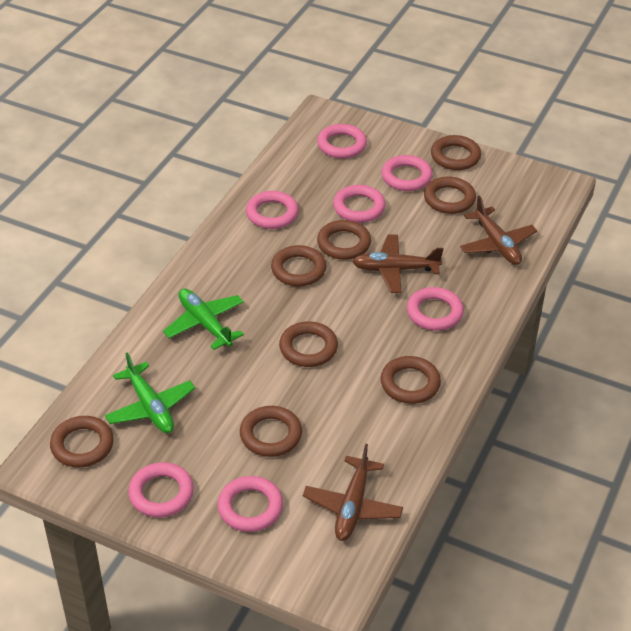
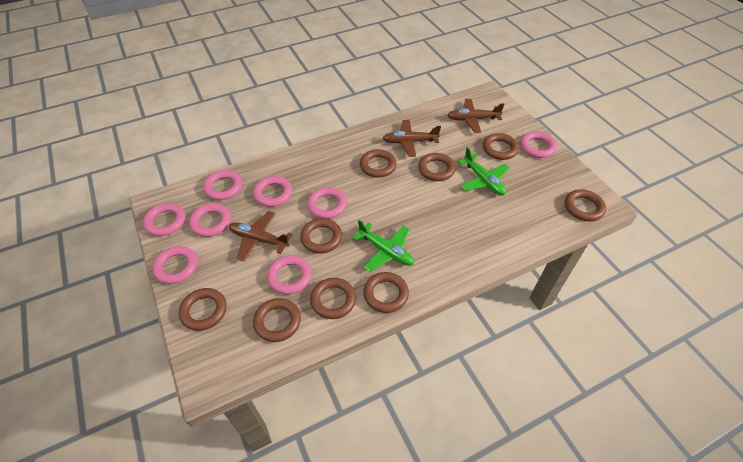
brown ring: [50,416,114,468] [240,406,302,457] [271,245,326,286] [279,321,338,367] [317,220,371,260] [381,356,441,404] [424,176,476,214] [431,135,481,170] = 8 -> [179,288,227,331] [253,298,301,342] [300,218,342,253] [310,278,356,319] [360,149,397,177] [363,272,409,313] [418,153,456,181] [483,133,519,160] [565,189,606,221] = 9
pink ring: [128,462,194,517] [217,476,283,532] [246,191,299,229] [317,124,367,159] [333,185,386,223] [381,155,433,191] [407,287,464,331] = 7 -> [143,203,186,236] [153,246,198,284] [189,203,231,237] [203,170,242,200] [253,176,292,207] [267,255,312,294] [307,187,347,219] [520,131,557,158] = 8

